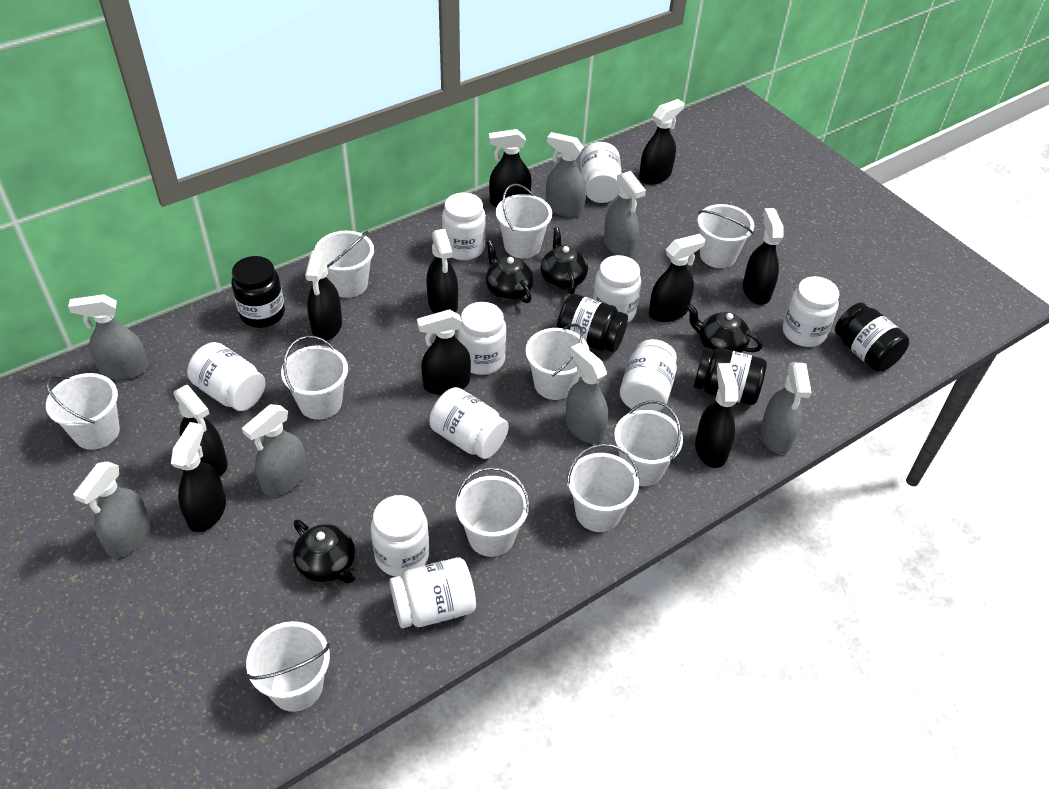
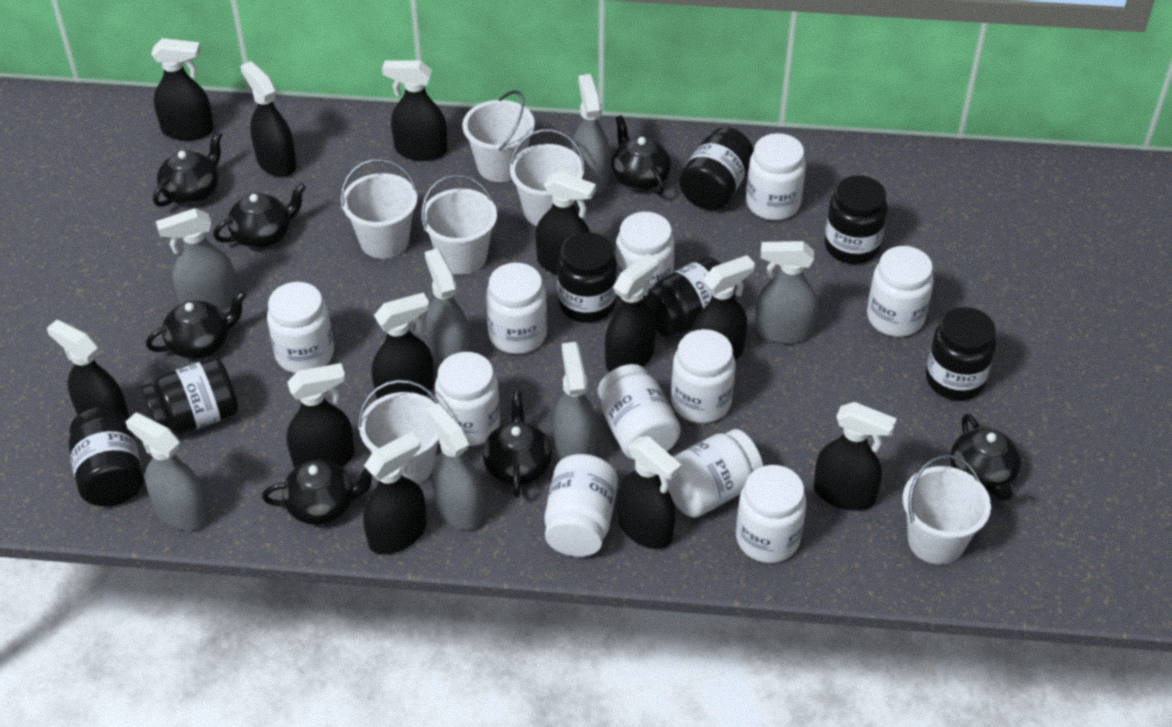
black jar: [232,256,285,328] [557,294,628,353] [694,347,767,405] [835,303,909,372] = 4 -> [69,407,144,507] [141,357,238,435] [557,232,617,323] [643,257,736,337] [679,127,754,210] [825,175,888,264] [926,307,996,400] = 7
black spray bottle: [171,422,226,532] [173,385,228,476] [305,250,342,341] [417,309,471,395] [427,229,458,314] [489,129,531,208] [639,99,684,185] [649,234,705,322] [695,363,738,468] [743,208,783,305] = 10 -> [47,320,130,421] [151,38,214,141] [241,61,296,177] [287,363,354,468] [363,432,426,554] [372,292,434,399] [382,60,447,161] [535,171,596,275] [605,254,658,372] [617,436,682,549] [691,255,755,361] [814,402,897,511] = 12
black teapot: [293,520,358,583] [486,240,534,303] [540,227,588,294] [686,304,762,353] = 4 -> [146,291,246,359] [153,131,222,207] [213,183,306,248] [262,460,372,525] [483,391,552,498] [611,115,671,195] [950,414,1021,501] = 7
white bucket: [46,373,120,450] [246,621,330,712] [281,336,348,420] [314,231,374,298] [456,467,530,557] [496,184,552,259] [526,324,589,400] [567,444,640,532] [614,401,683,486] [697,204,754,268] = 10 -> [340,159,418,259] [358,380,440,485] [421,174,497,275] [463,90,535,182] [509,129,585,226] [903,455,991,564] = 6
white jar: [187,342,266,411] [371,495,429,577] [390,557,476,628] [429,387,509,459] [442,192,486,260] [458,302,506,375] [580,142,622,203] [593,255,641,323] [620,339,677,412] [783,276,839,347] = 10 -> [267,282,334,373] [435,352,500,446] [486,263,547,354] [545,454,618,557] [598,364,681,460] [615,212,675,299] [668,429,763,518] [671,329,735,423] [736,465,806,563] [746,133,806,220] [867,246,934,337] = 11

